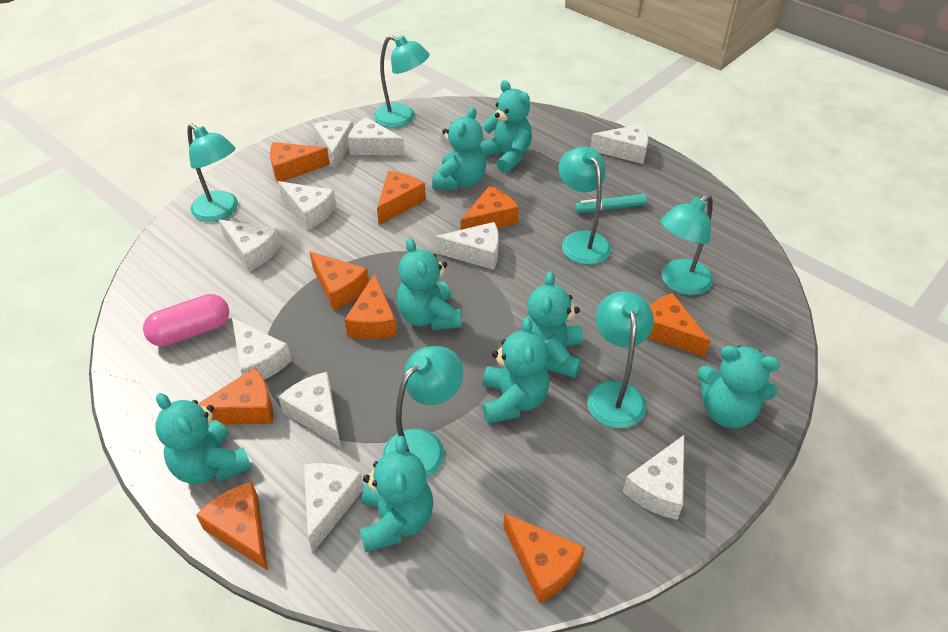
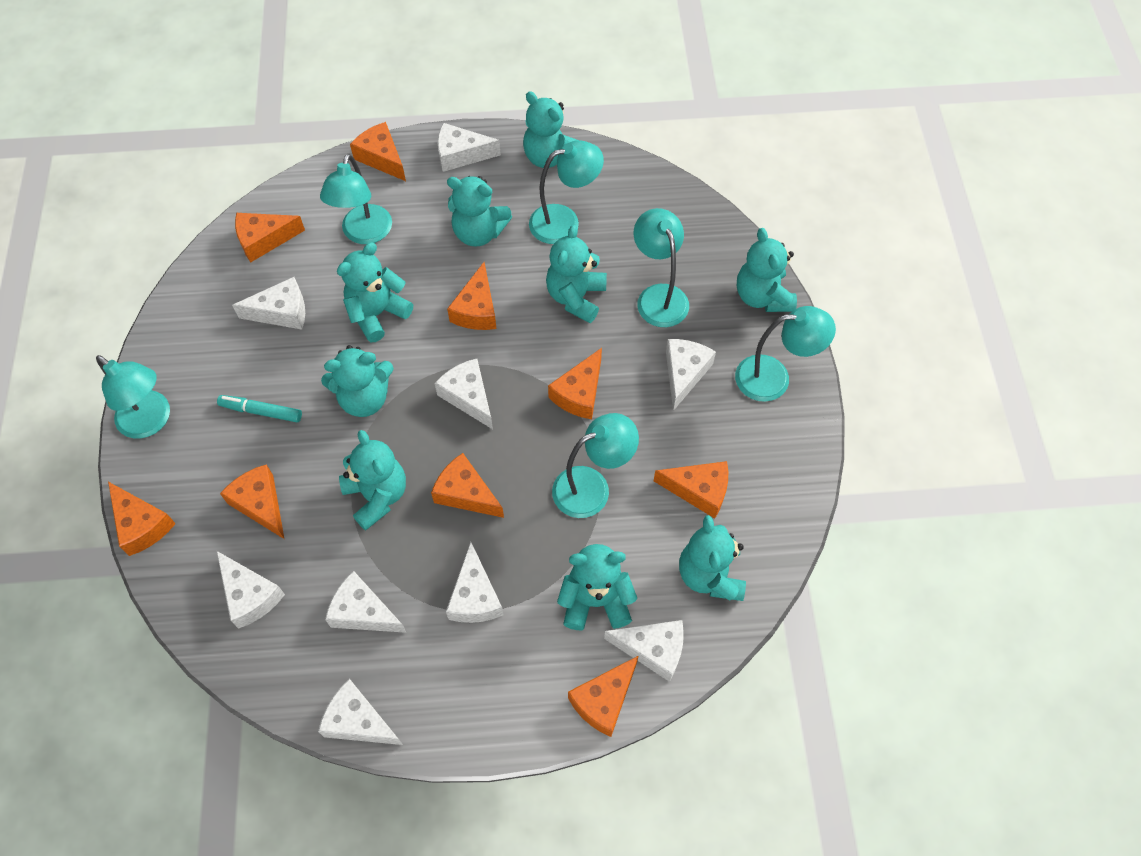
pink capsule: [143,294,229,346] = 1 -> none = 0
turquoise teddy bear: [155,393,252,484] [360,436,434,552] [397,238,461,330] [432,107,486,190] [479,80,532,173] [483,317,549,424] [521,271,583,378] [697,346,780,428] = 8 -> [321,345,394,417] [337,242,413,342] [339,430,406,531] [447,176,512,247] [523,91,577,168] [546,225,607,323] [557,544,637,630] [679,515,746,601] [737,228,797,312] = 9
white cheese: [219,219,281,271] [232,318,292,380] [278,181,337,230] [278,372,341,447] [304,463,364,552] [313,120,353,170] [348,117,405,155] [435,222,499,270] [591,124,648,164] [623,435,684,520] = 10 -> [217,551,285,629] [232,277,305,330] [318,679,403,745] [325,571,407,633] [435,359,493,429] [438,123,501,172] [446,542,503,623] [604,620,684,682] [666,339,716,411] = 9

